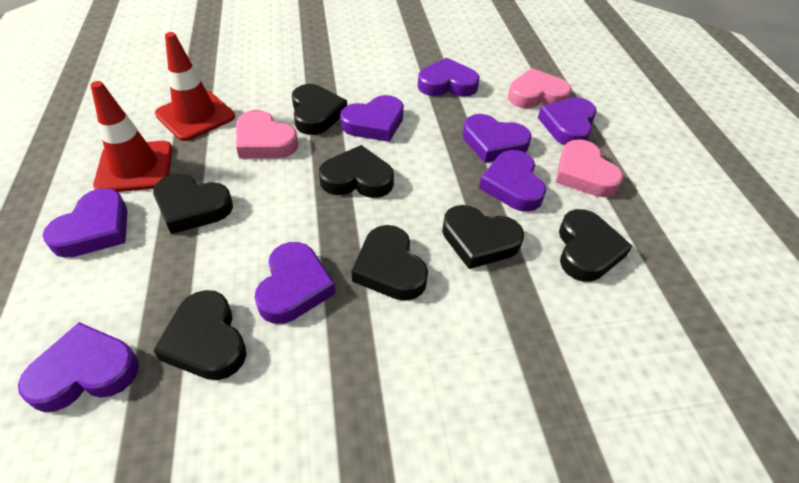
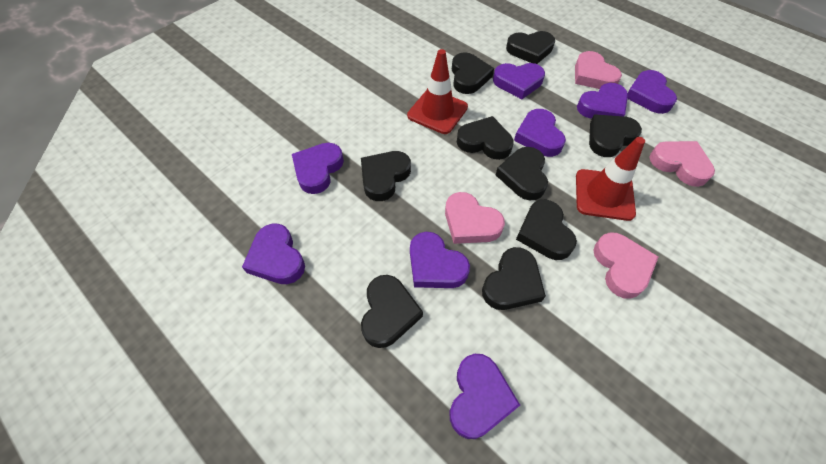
black heart: [153,174,233,234] [153,290,246,380] [292,84,347,135] [319,145,394,198] [352,225,428,301] [442,205,524,269] [559,209,632,282] = 7 -> [361,151,411,201] [361,275,423,348] [452,52,494,94] [457,116,514,160] [482,247,546,310] [496,147,548,201] [506,31,555,64] [516,200,577,260] [589,114,642,157] = 9
pink heart: [236,110,299,158] [508,68,572,109] [556,139,623,197] = 3 -> [445,192,505,244] [575,51,622,89] [594,232,658,299] [650,141,715,187] = 4

